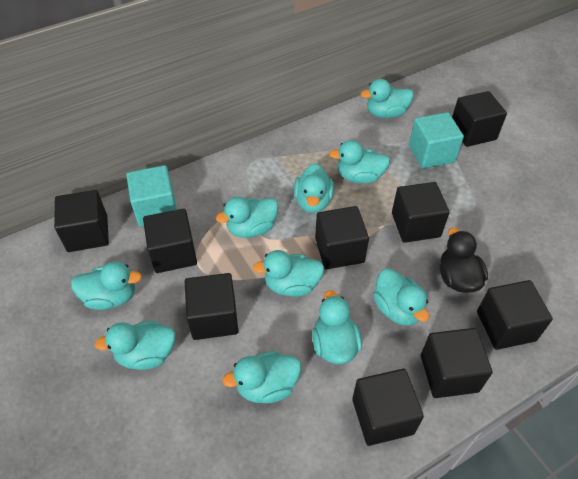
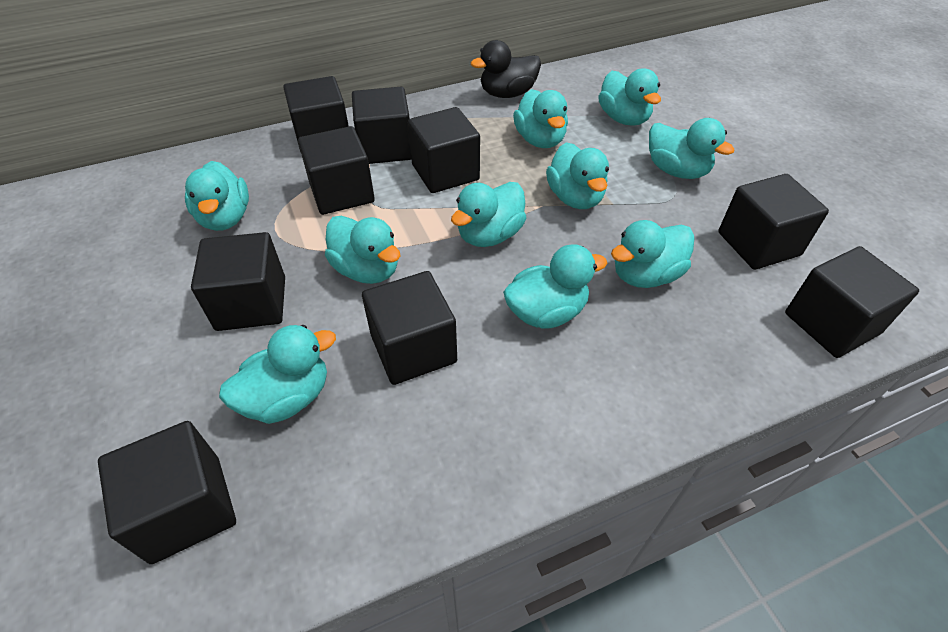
turquoise cube: [126,165,177,227] [409,112,464,169] = 2 -> none = 0

